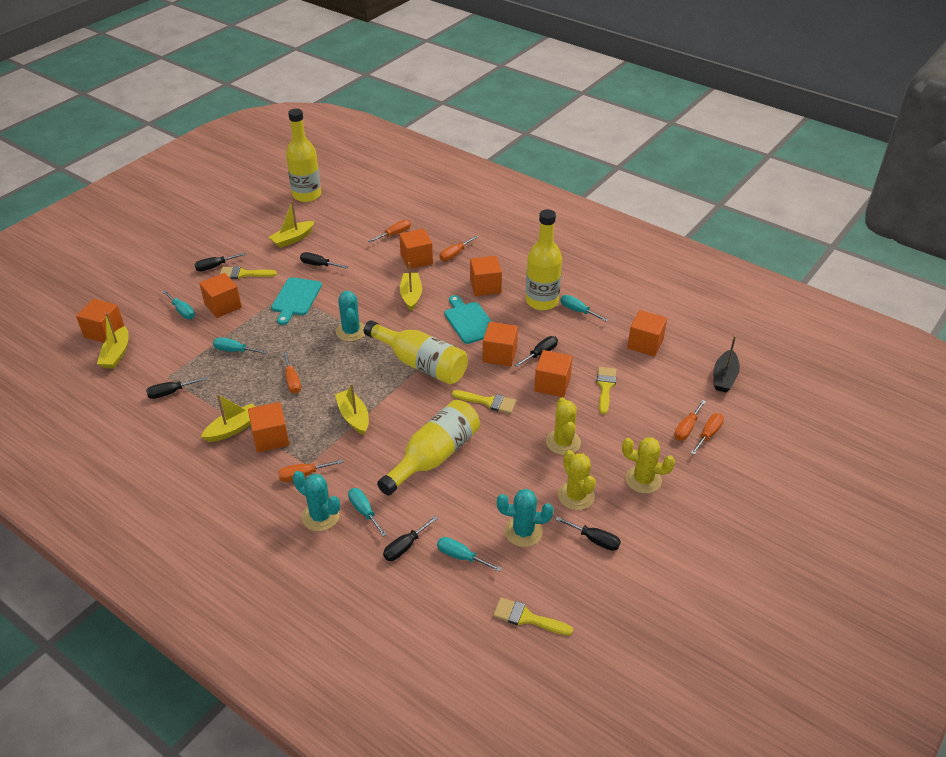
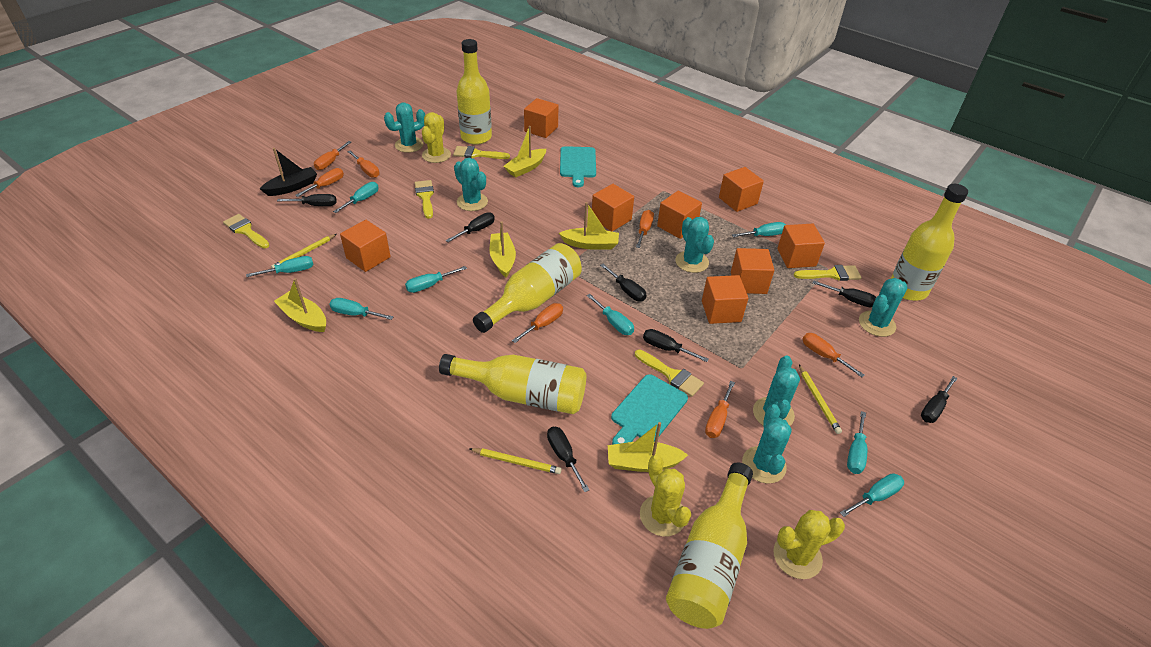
black screwdriver: [146,377,208,399] [194,253,246,271] [300,252,349,269] [383,516,438,561] [515,336,558,367] [555,516,621,551] = 6 -> [277,194,337,206] [446,212,495,242] [547,427,589,492] [600,264,647,301] [643,329,709,362] [813,280,876,307] [921,376,958,423] = 7
orange screwdriver: [278,459,343,482] [283,352,301,394] [369,220,411,243] [439,235,478,261] [674,400,706,441] [691,413,724,455] = 6 -> [295,168,344,197] [314,141,351,170] [347,150,380,178] [512,303,563,343] [636,210,654,248] [705,381,735,438] [802,333,864,377] = 7
turquoise cactus: [293,471,340,531] [336,291,365,342] [497,489,554,547] = 3 -> [384,103,425,153] [454,158,488,211] [675,217,714,273] [742,404,792,483] [753,355,800,426] [859,278,908,337] = 6
turquoise screwdriver: [162,290,195,319] [213,337,268,354] [348,488,387,537] [437,537,502,572] [560,295,608,322] = 5 -> [246,256,314,277] [330,298,394,320] [333,182,379,213] [405,266,467,293] [586,294,634,335] [732,222,786,237] [840,473,904,517] [847,411,867,474] = 8
yellow bottle: [286,109,321,202] [364,320,468,385] [377,400,480,496] [526,209,562,310] = 4 -> [439,354,586,414] [456,39,492,145] [473,243,582,333] [666,463,753,629] [891,184,968,301] = 5
yellow brush: [220,266,277,279] [452,390,516,414] [493,597,573,636] [597,367,616,414] = 4 -> [223,214,270,249] [415,180,434,219] [453,146,510,159] [635,349,704,397] [794,265,862,281] = 5
yellow pencil: none = 0 -> [271,234,337,269] [469,448,562,474] [799,365,842,434] = 3

